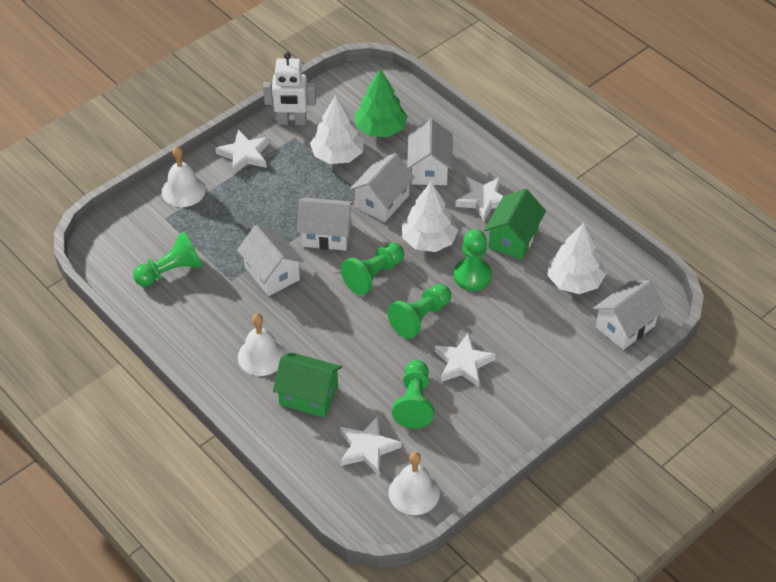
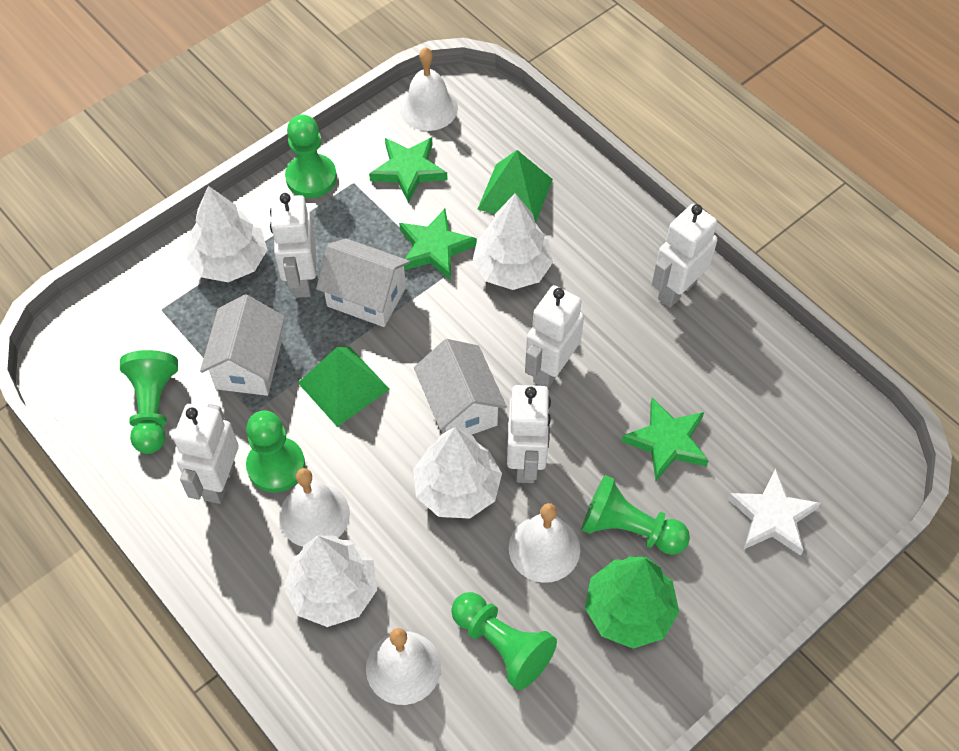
green house: [273,352,342,418] [484,189,546,260] = 2 -> none = 0
green pyramid: none = 0 -> [298,346,390,427] [477,150,553,223] = 2
green star: none = 0 -> [369,137,447,203] [399,209,477,281] [621,398,709,481] = 3
white bell: [162,146,206,207] [238,314,286,376] [389,452,440,515] = 3 -> [279,468,350,547] [366,628,441,705] [399,47,458,131] [509,503,580,583] = 4
white house: [237,225,304,296] [297,198,354,251] [350,153,415,222] [407,119,453,185] [593,280,665,350] = 5 -> [200,294,285,396] [316,238,410,327] [414,339,507,435] = 3
white robot: [263,52,316,125] = 1 -> [173,404,239,504] [270,193,316,298] [507,385,551,483] [525,285,584,388] [652,204,717,308] = 5
white star: [216,129,270,175] [340,417,402,475] [435,333,496,387] [455,177,503,222] = 4 -> [728,469,821,556] = 1
white tree: [310,95,364,164] [402,182,458,252] [547,223,606,294] = 3 -> [186,186,267,282] [284,535,377,627] [413,427,502,519] [472,193,553,290] = 4

